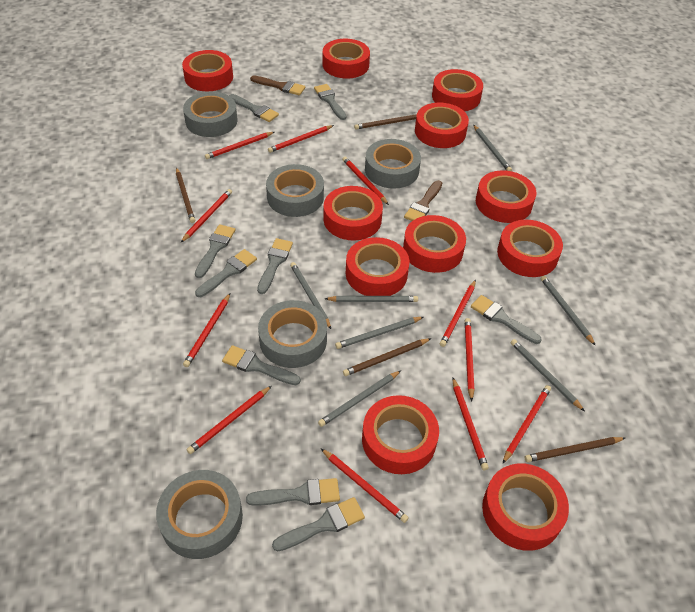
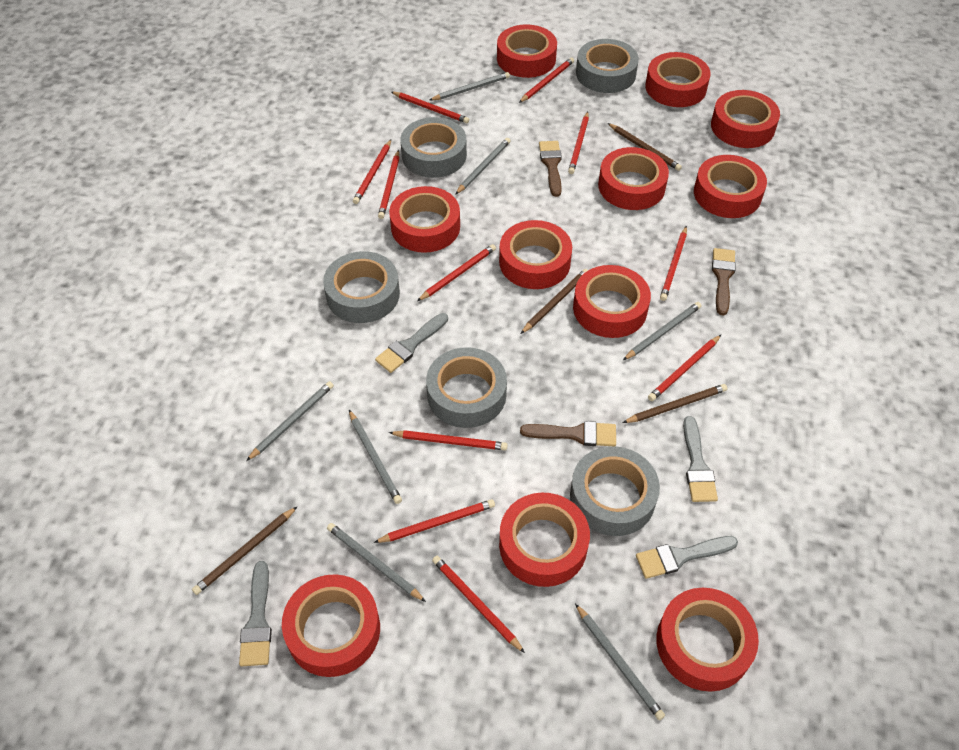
brown brush: [250,75,305,95] [404,180,442,221] = 2 -> [520,421,616,446] [539,141,562,197] [712,248,736,316] = 3
grey brush: [195,224,235,278] [195,249,257,297] [222,345,301,385] [229,94,279,122] [246,478,340,506] [257,238,293,294] [272,497,365,552] [314,84,346,120] [471,295,542,344] = 9 -> [239,561,272,666] [375,313,448,373] [636,536,738,579] [683,416,718,502] = 4

